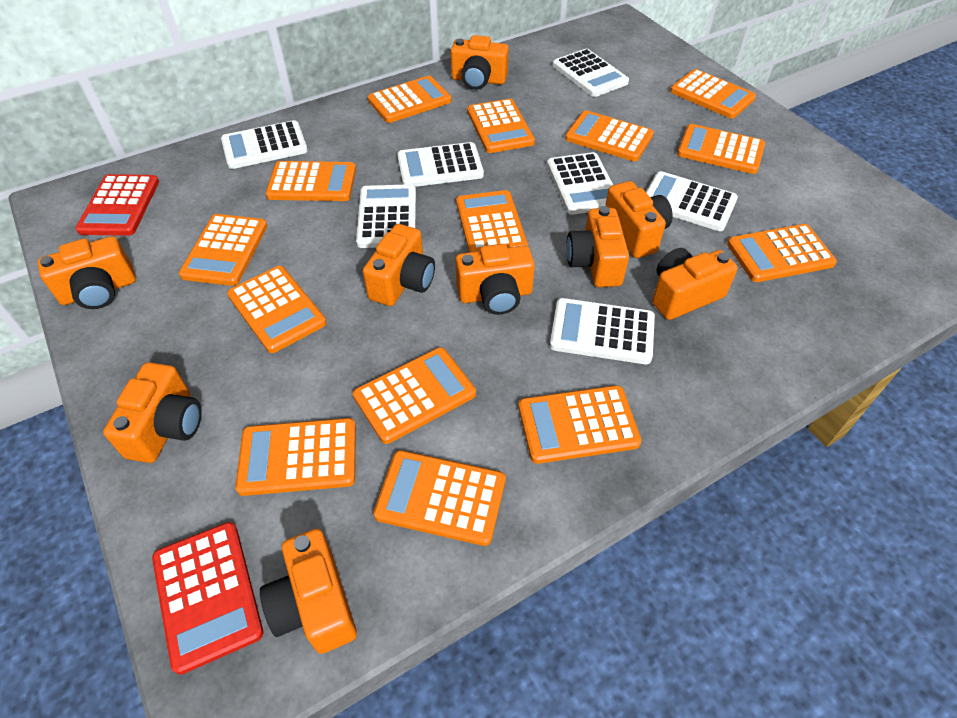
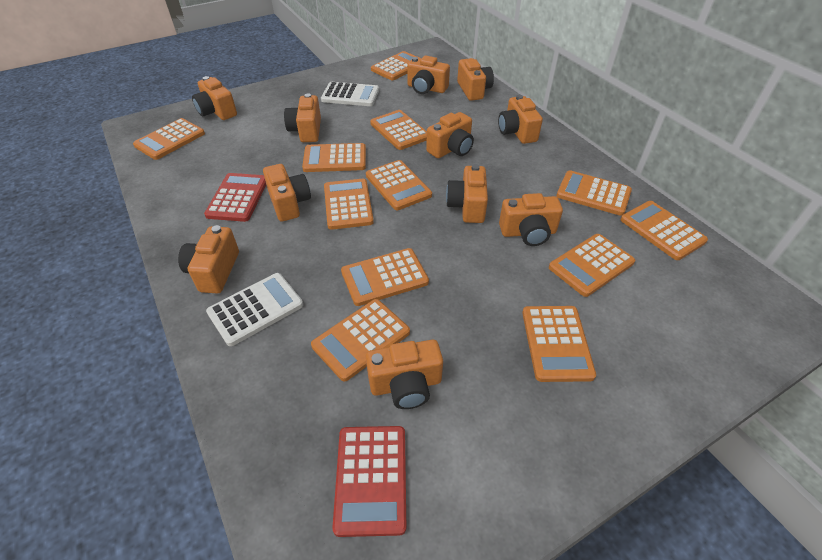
orange calculator: [179,214,267,286] [227,266,327,353] [235,418,356,496] [266,161,356,201] [353,347,476,444] [368,76,452,123] [373,450,506,546] [456,190,528,252] [467,99,535,153] [518,385,642,464] [565,110,654,161] [670,69,756,119] [677,124,765,174] [727,224,837,282] = 14 -> [133,118,205,160] [302,143,366,172] [311,299,410,381] [324,179,374,230] [341,248,429,306] [366,160,432,210] [370,110,427,150] [371,51,422,80] [522,306,596,382] [549,234,635,297] [556,171,632,216] [621,201,708,260] = 12
orange camera: [38,236,136,309] [103,362,202,463] [260,529,357,654] [363,224,435,306] [451,35,509,90] [456,244,535,315] [566,206,629,287] [605,181,673,258] [652,248,738,320] = 9 -> [178,225,239,294] [192,76,237,120] [263,164,311,222] [284,93,321,142] [366,339,443,409] [407,56,450,94] [426,112,474,158] [446,164,488,223] [457,58,494,101] [498,95,543,144] [499,193,563,246] = 11
white calculator: [221,120,308,169] [356,184,416,248] [397,142,484,187] [547,152,613,215] [550,298,655,364] [553,49,629,97] [646,171,738,231] = 7 -> [206,273,303,346] [321,82,379,106] = 2

